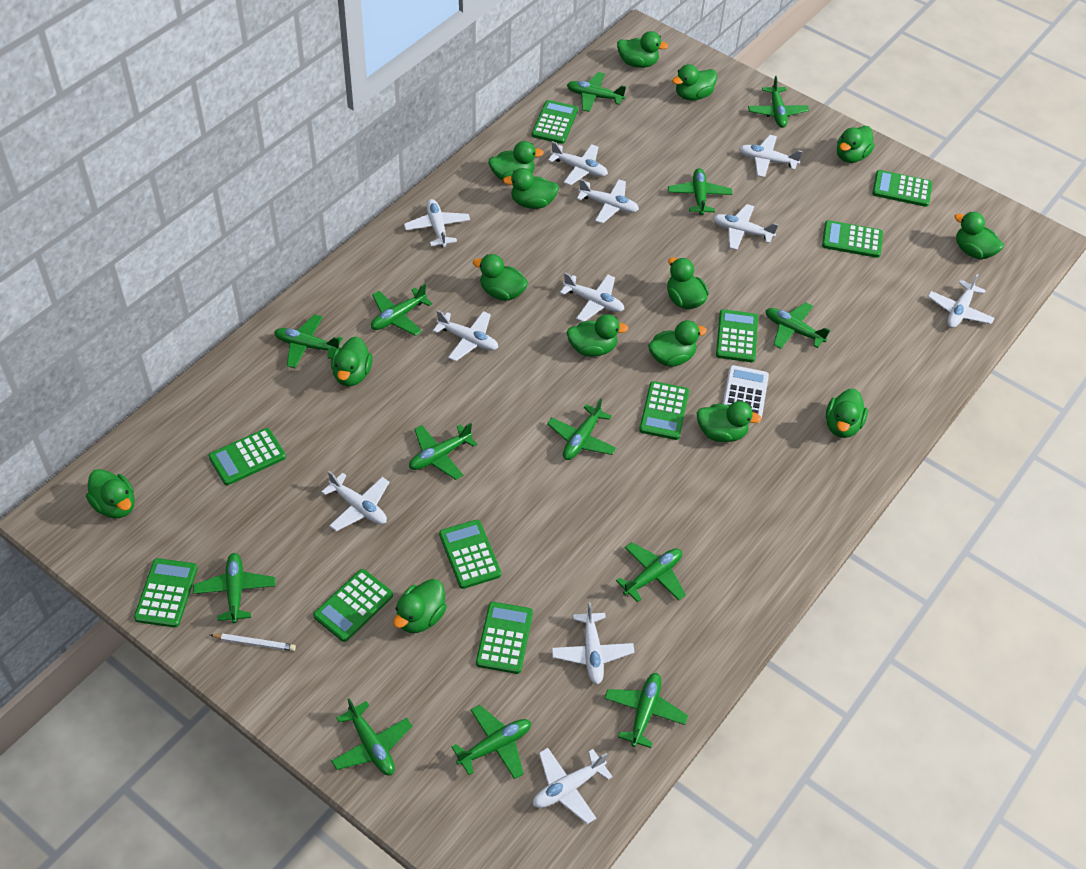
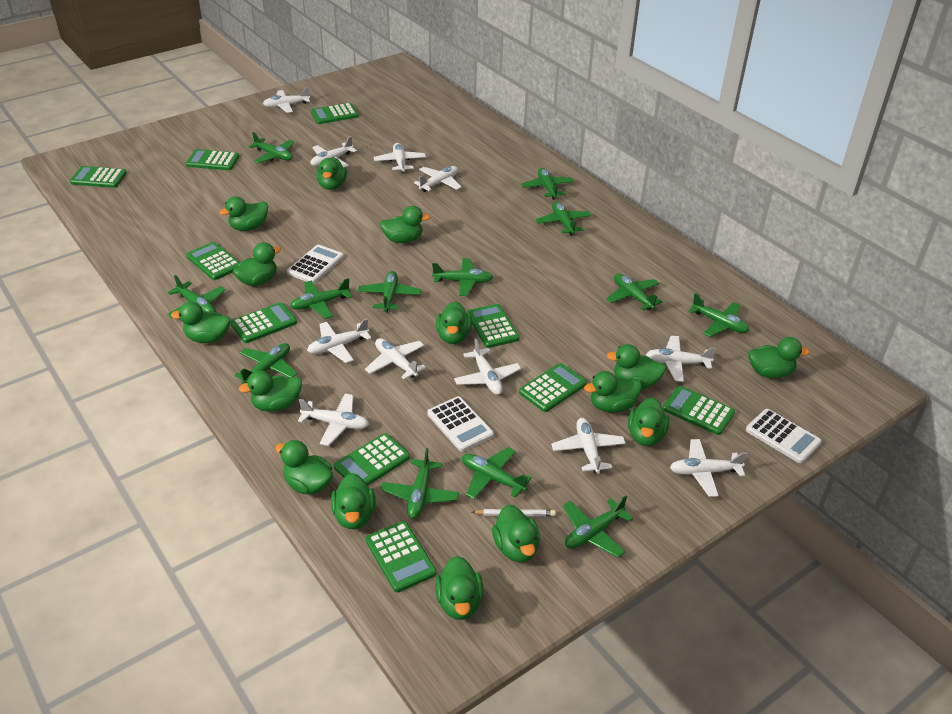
white calculator: [723,365,769,423] = 1 -> [287,245,344,283] [427,396,494,452] [746,409,822,463] = 3

